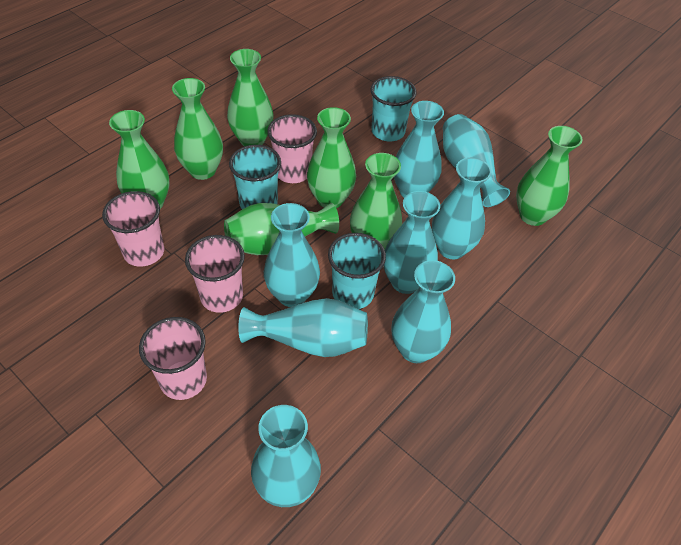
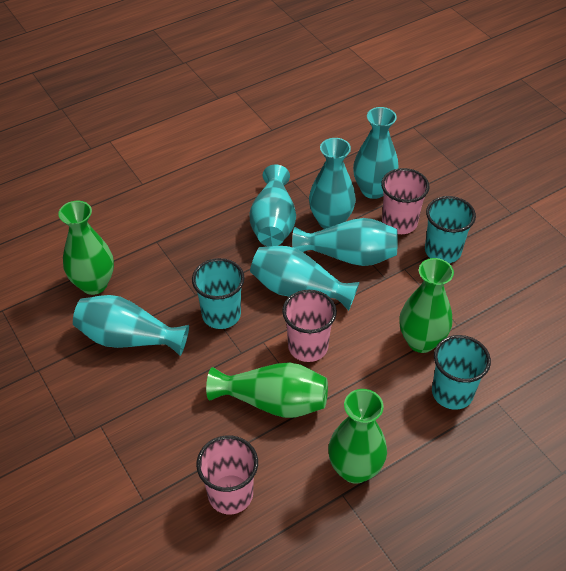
green vase: [109,110,170,209] [172,78,223,180] [224,203,339,255] [227,49,274,146] [307,107,356,208] [350,153,402,249] [516,126,582,226] = 7 -> [58,201,114,295] [206,362,328,418] [328,389,387,484] [399,258,454,353] = 4
pink cup: [102,191,164,267] [139,317,207,400] [185,235,245,313] [267,114,317,183] = 4 -> [196,435,258,514] [282,290,337,362] [381,168,429,234] = 3
turquoise vase: [238,298,368,357] [251,405,321,507] [264,203,320,307] [383,191,440,294] [392,260,455,363] [394,101,444,198] [432,158,492,259] [443,114,510,207] = 8 -> [73,295,189,356] [249,165,296,246] [250,246,359,311] [292,218,398,266] [309,138,356,229] [353,107,399,199] = 6

